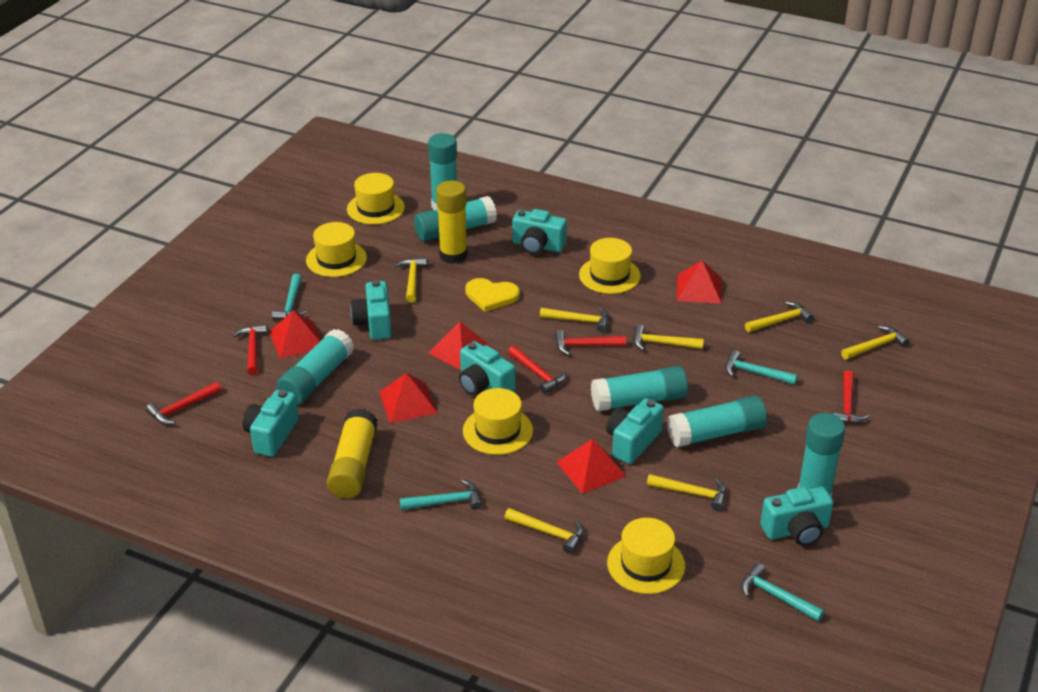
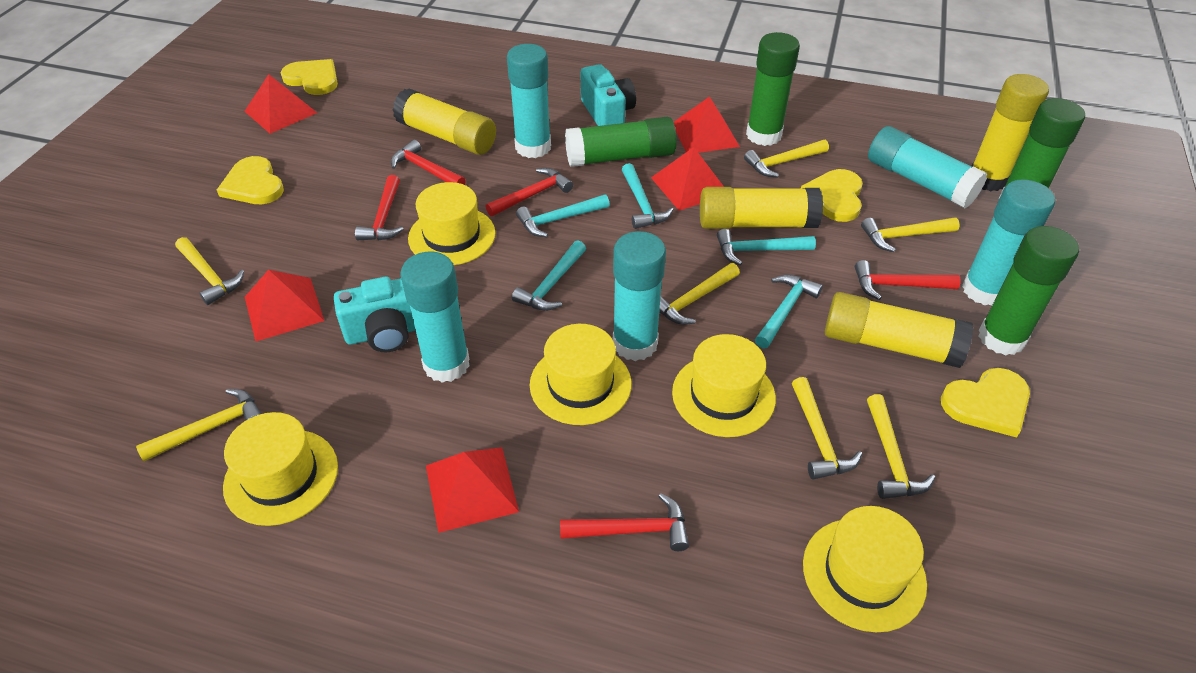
green glue stick: none = 0 -> [565,117,677,167] [746,32,800,146] [979,226,1079,355] [999,98,1085,199] = 4
turquoise camera: [243,390,299,457] [350,280,392,340] [459,341,515,395] [512,209,567,255] [606,398,664,464] [760,486,833,546] = 6 -> [334,276,416,352] [580,64,636,126] = 2
turquoise glue stick: [277,329,354,405] [414,196,497,241] [428,133,457,210] [591,366,688,412] [667,396,767,448] [798,413,845,498] = 6 -> [400,252,470,383] [507,44,551,158] [613,231,666,361] [868,126,988,208] [962,179,1055,306] = 5
turquoise hammer: [272,274,307,320] [400,479,482,510] [725,350,797,385] [741,563,824,621] = 4 -> [512,240,586,311] [516,194,610,237] [622,163,674,229] [717,229,816,265] [755,275,823,348] = 5
yellow glue stick: [327,408,377,498] [436,180,468,264] = 2 -> [393,88,496,155] [700,187,823,229] [825,292,974,368] [971,74,1049,191] = 4
yellow heart: [465,278,520,312] = 1 -> [217,156,284,204] [281,59,338,95] [801,169,863,222] [941,368,1030,438] = 4

